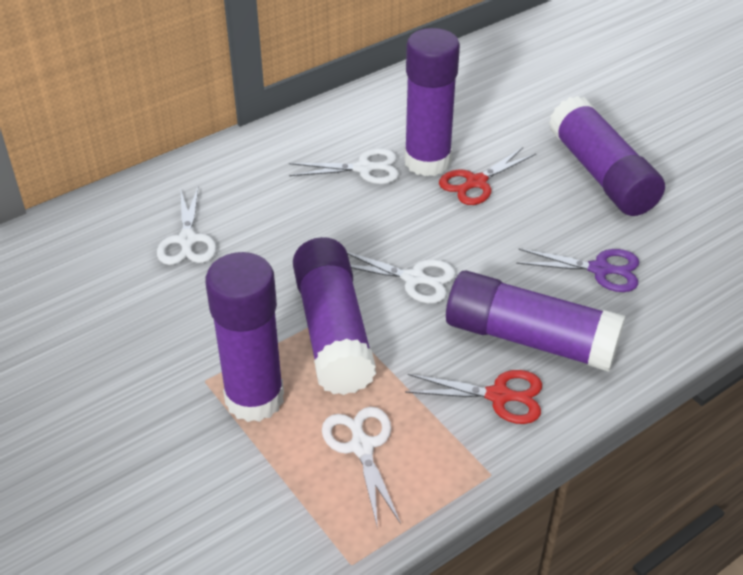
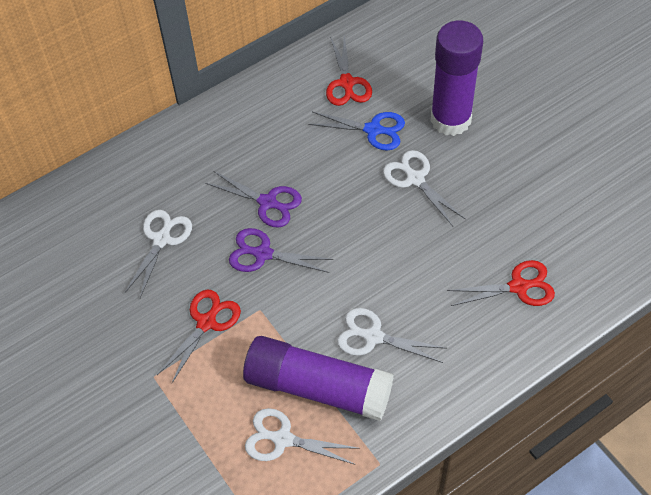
blue scissors: none = 0 -> [308,112,405,151] = 1
purple glue stick: [205,252,284,422] [293,237,376,395] [404,28,460,176] [446,270,625,372] [549,96,665,216] = 5 -> [243,336,394,421] [430,21,483,136] = 2
purple scissors: [516,249,639,292] = 1 -> [205,171,302,228] [229,228,333,273] = 2
red scissors: [405,370,542,424] [439,147,536,205] = 2 -> [157,290,241,383] [326,34,372,106] [447,260,555,306] = 3

